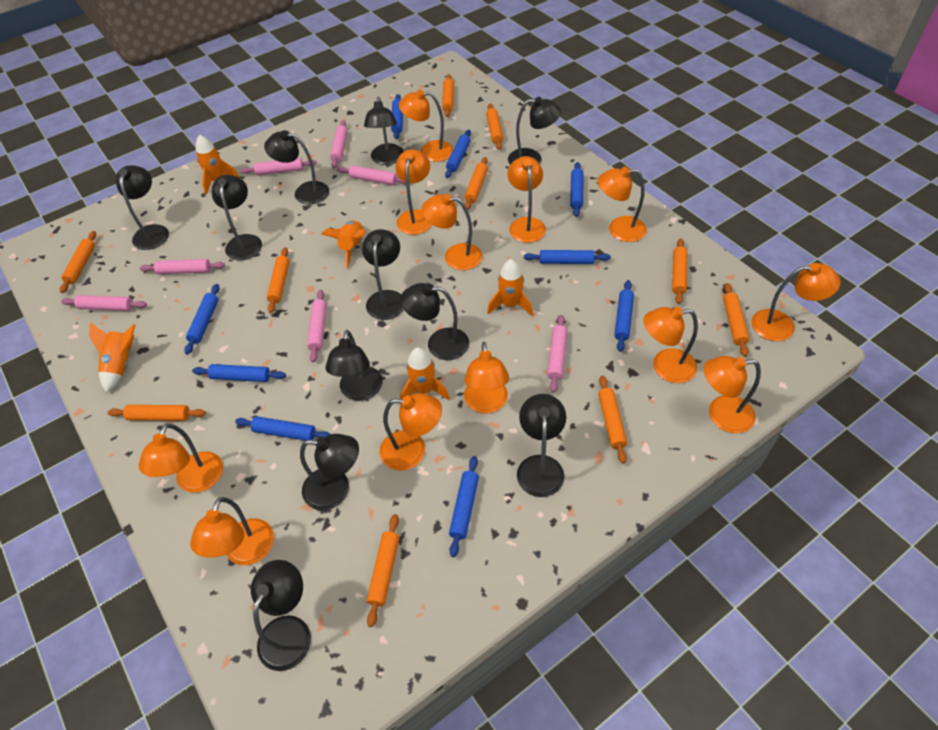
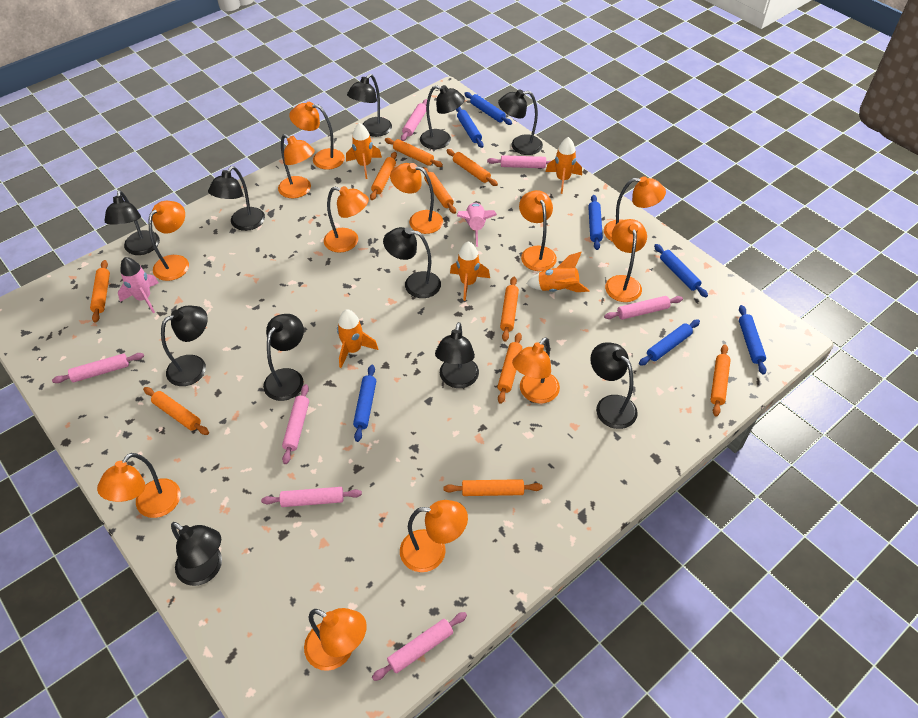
blue rolling pin: [184,284,220,355] [192,364,286,382] [235,416,331,441] [391,94,403,139] [445,130,471,178] [449,456,479,557] [524,250,611,264] [570,162,584,217] [614,280,634,352] = 9 -> [353,365,376,442] [456,107,484,148] [464,92,512,125] [588,195,603,250] [639,319,700,366] [654,244,708,297] [739,305,766,375] = 7
pink rocket: none = 0 -> [118,257,159,313] [457,203,497,247] = 2

